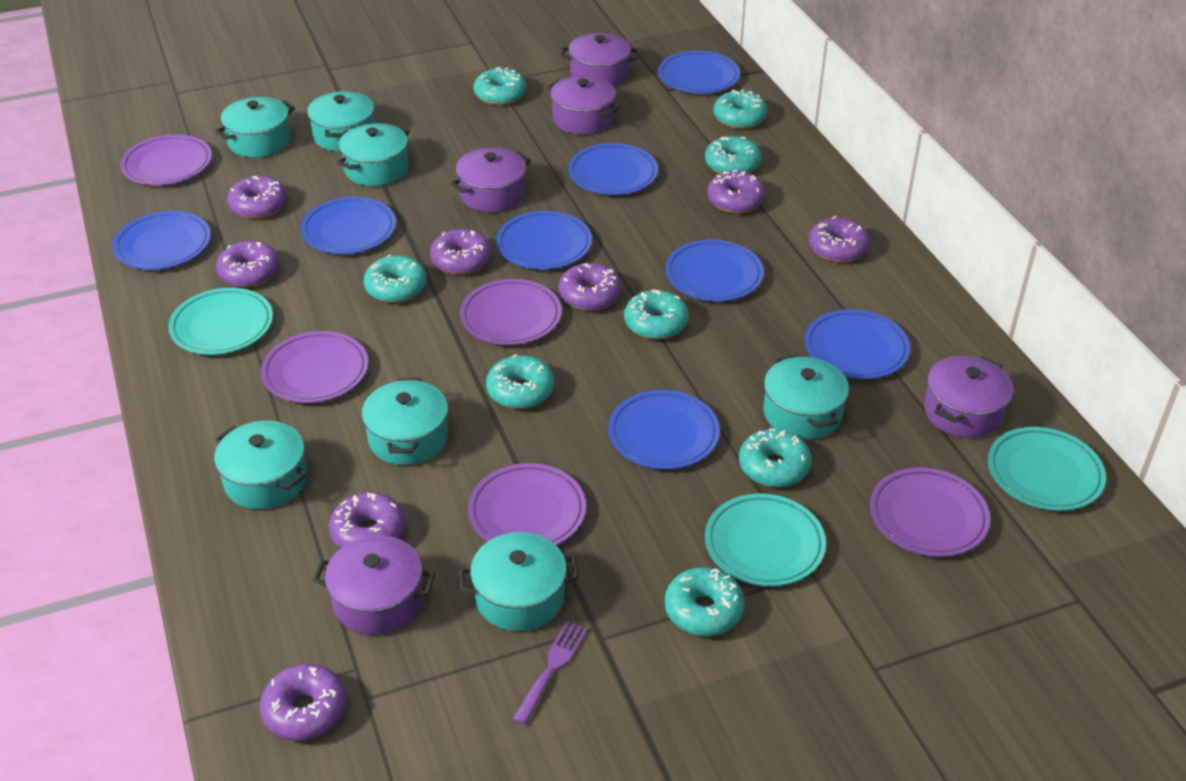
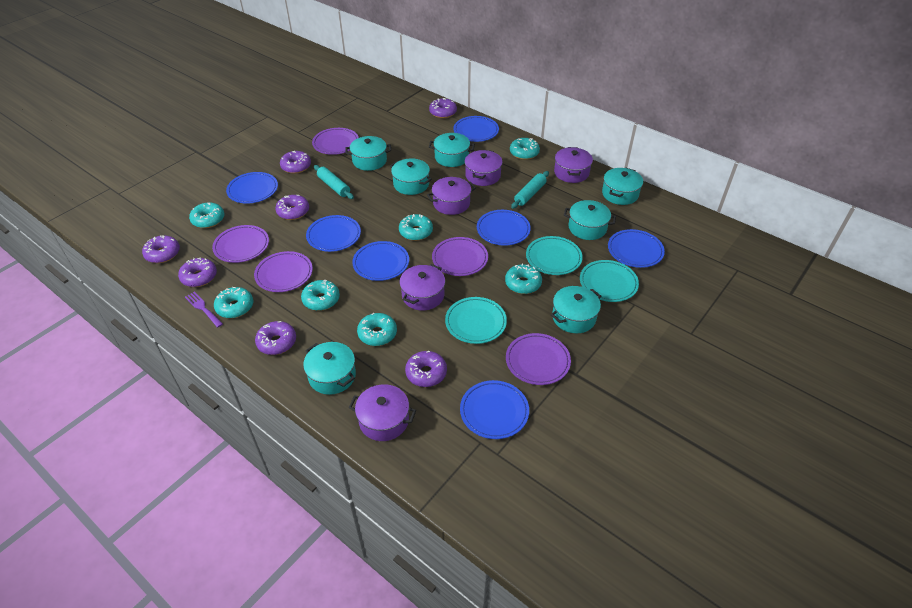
blue plate: [112,211,211,270] [301,197,396,254] [496,211,592,270] [568,143,658,195] [608,390,720,469] [658,51,740,94] [665,240,764,301] [804,309,910,379] = 8 -> [226,172,278,204] [306,215,361,252] [352,241,409,281] [454,116,499,142] [460,380,529,439] [477,210,531,246] [608,229,665,268] = 7
purple donut: [216,241,280,287] [227,176,287,219] [260,664,347,741] [329,493,406,548] [430,229,492,275] [558,263,622,311] [707,170,766,214] [808,216,870,263] = 8 -> [142,235,180,263] [178,257,217,287] [255,321,296,355] [275,195,309,220] [280,151,311,174] [405,351,447,387] [429,98,457,118] = 7
turquoise donut: [363,255,427,303] [473,67,526,105] [486,354,554,409] [624,290,689,339] [665,567,745,636] [705,136,761,174] [713,89,768,129] [739,428,812,487] = 8 -> [189,202,224,228] [214,287,253,318] [301,280,340,311] [357,313,397,346] [399,214,433,241] [505,264,542,294] [510,138,540,160] = 7
turquoise rolling pin: none = 0 -> [314,165,354,199] [511,171,549,209] = 2

